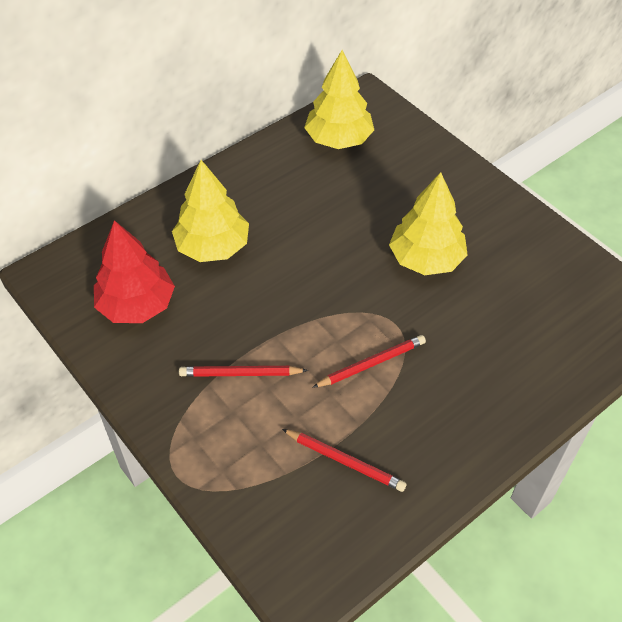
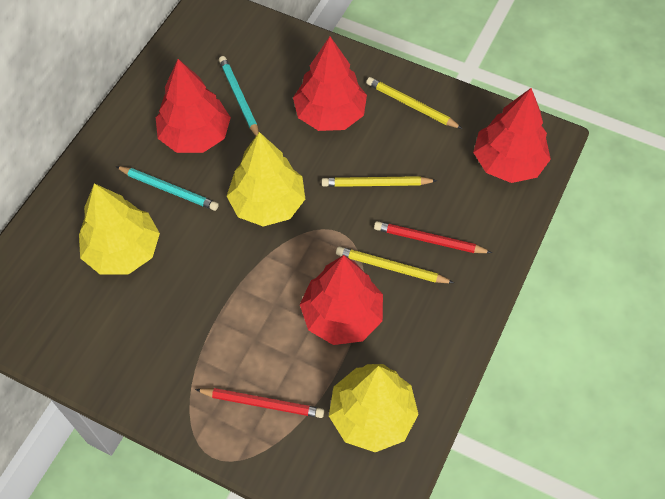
red pencil: [179,366,308,377] [282,429,406,492] [312,335,426,388] = 3 -> [195,388,324,418] [374,221,492,253] = 2
red tree: [94,220,175,323] = 1 -> [156,59,231,153] [293,36,367,131] [300,255,383,345] [473,88,551,183] = 4
turquoise pencil: none = 0 -> [116,166,219,211] [219,56,259,136] = 2
yellow pencil: none = 0 -> [321,176,437,187] [336,246,454,283] [366,77,463,129] = 3

